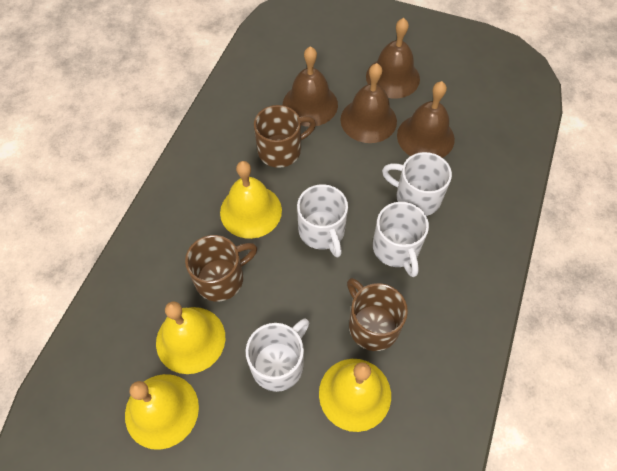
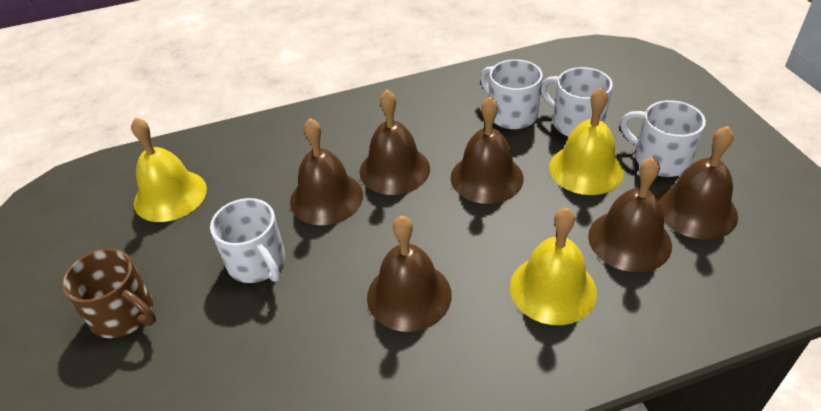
brown bell: [283,46,338,127] [340,63,397,143] [366,18,420,98] [397,81,455,158] = 4 -> [290,118,363,225] [360,90,430,195] [367,215,452,332] [451,96,524,204] [588,157,672,272] [657,126,738,240] = 6
brown mug: [185,235,257,302] [254,105,316,168] [347,278,408,351] = 3 -> [62,248,156,338] = 1
yellow bell: [125,374,199,450] [156,302,225,374] [220,161,282,239] [319,359,391,432] = 4 -> [131,117,207,222] [510,207,597,325] [549,87,624,195] = 3

